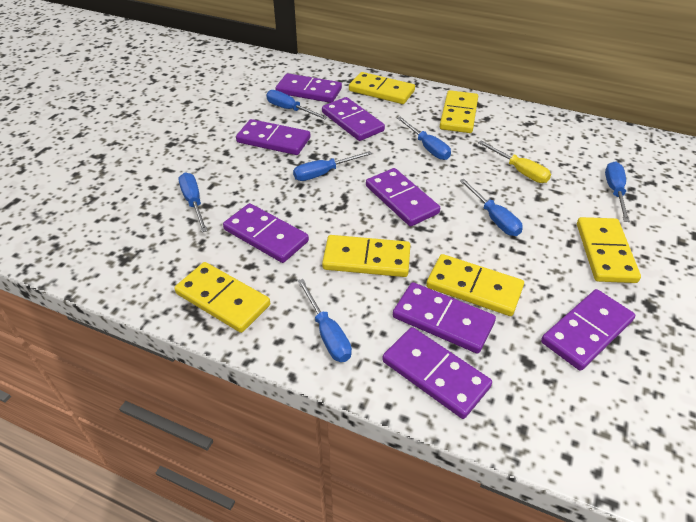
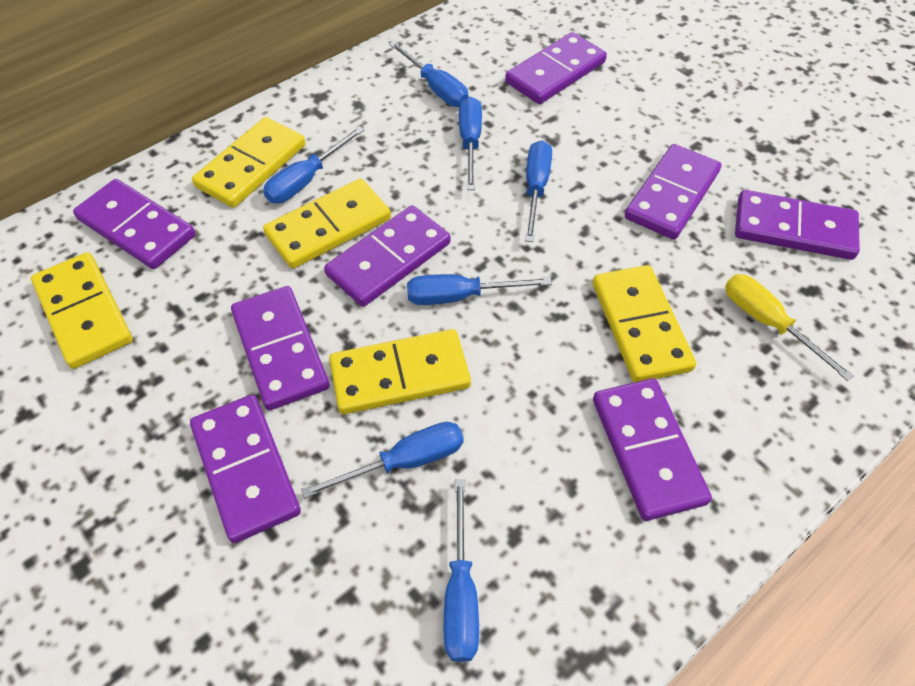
yellow domino: [174,262,270,333] [322,235,410,277] [349,72,415,104] [426,254,524,316] [440,90,478,133] [577,217,641,283] = 6 -> [31,252,133,369] [192,117,305,208] [263,179,391,269] [329,329,471,414] [593,265,696,382] = 5

